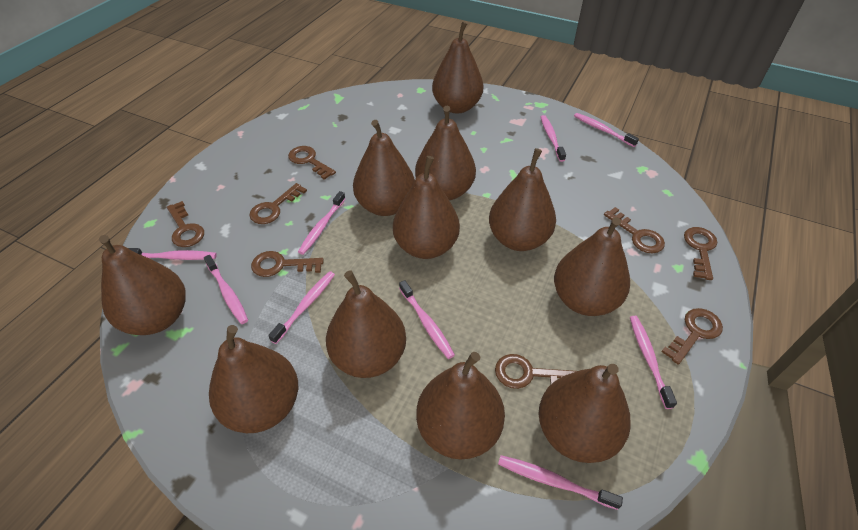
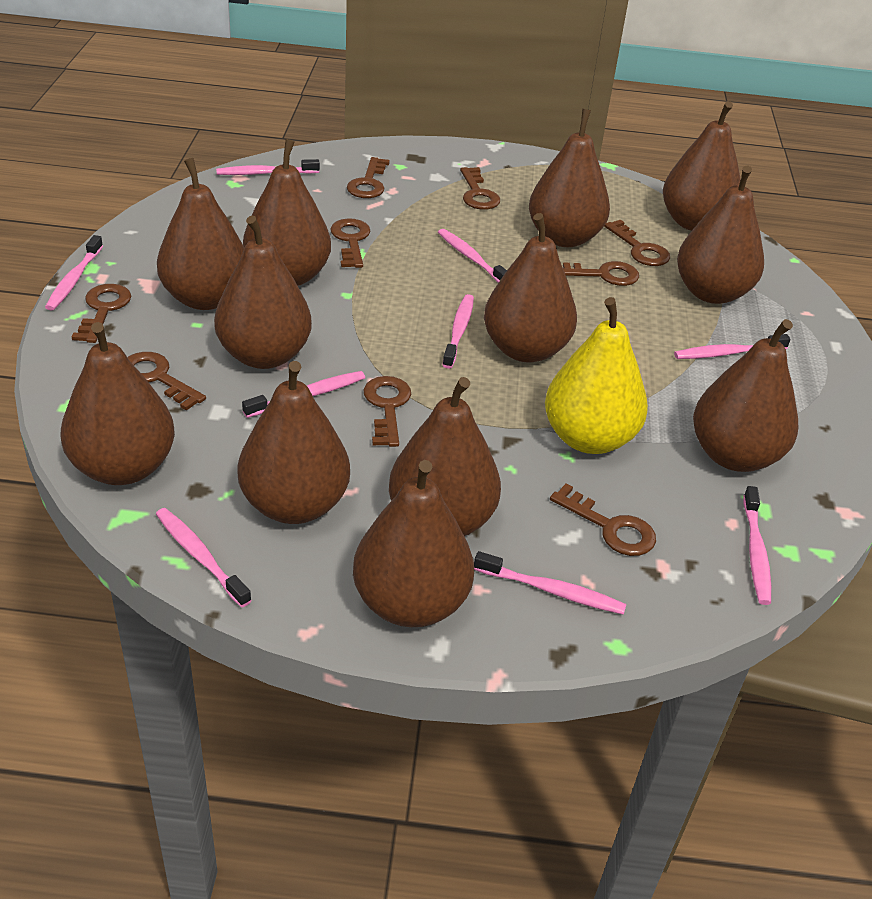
brown key: [167,201,204,247] [250,183,307,224] [251,251,324,277] [288,146,336,180] [495,354,577,389] [604,207,665,253] [661,308,723,365] [684,227,717,280] = 8 -> [72,284,131,343] [127,352,206,410] [330,218,370,268] [347,157,390,198] [363,376,411,447] [460,167,500,210] [550,483,656,556] [563,261,639,286] [604,220,670,266] = 9
brown pear: [99,235,186,335] [209,325,298,433] [326,271,406,378] [353,120,415,216] [393,156,460,259] [415,106,476,200] [416,352,505,459] [432,22,483,114] [489,148,556,251] [539,364,631,463] [554,217,630,316] = 11 -> [60,322,175,485] [157,158,244,310] [214,216,312,369] [237,361,350,524] [243,139,331,286] [353,460,474,627] [389,377,501,536] [484,213,577,363] [529,109,610,247] [663,101,741,231] [677,166,764,304] [693,319,798,472] = 12
yellow pear: none = 0 -> [545,297,648,454] = 1

